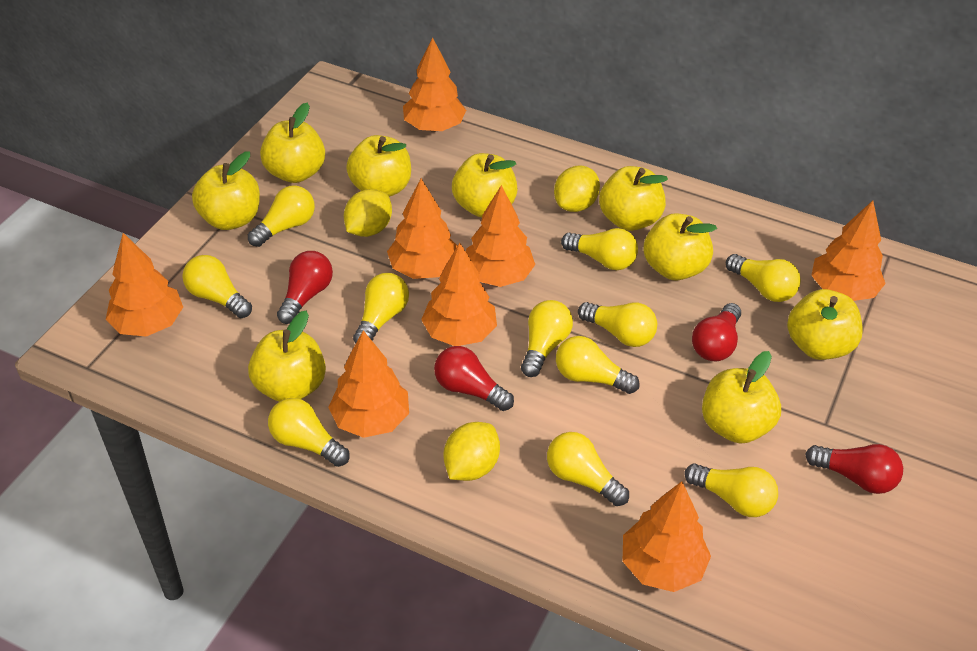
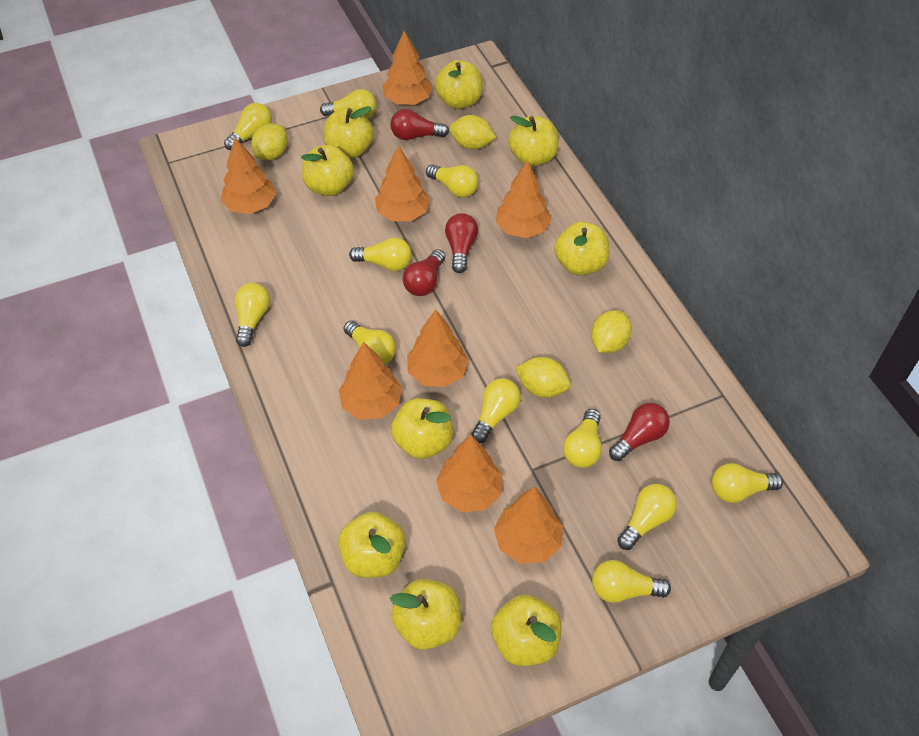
yellow lemon: [344,189,392,237] [444,422,500,481] [554,166,600,212] = 3 -> [251,123,288,160] [449,115,496,149] [515,357,571,398] [591,310,632,353] = 4

